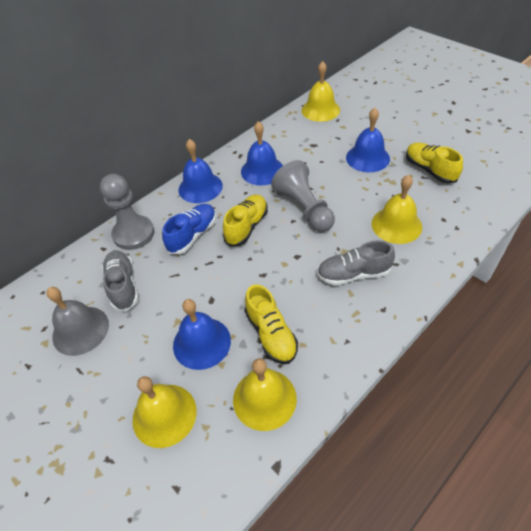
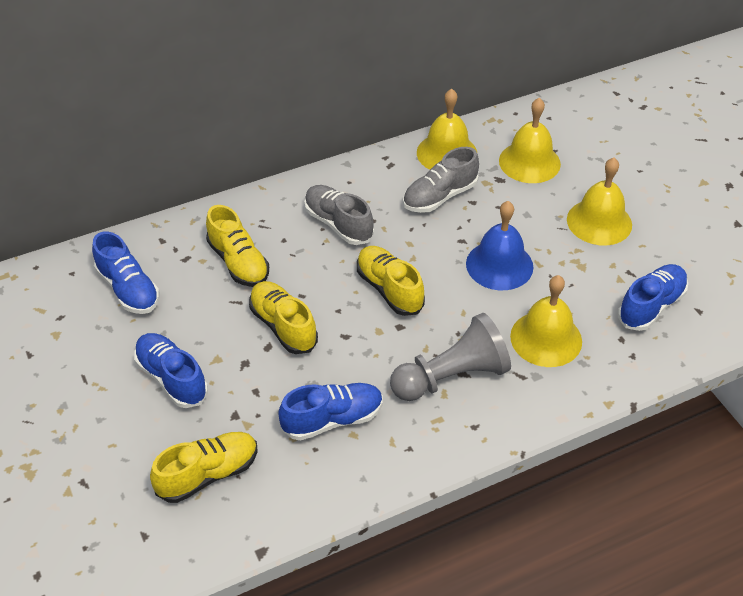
blue bell: [173,299,231,370] [178,139,223,203] [241,121,283,186] [346,108,390,172] = 4 -> [466,201,534,290] = 1
blue shoe: [162,204,216,254] = 1 -> [92,232,160,314] [134,333,208,408] [278,383,383,441] [618,264,688,331] = 4
grey bell: [46,287,109,356] = 1 -> none = 0
grey pawn: [100,174,154,250] [271,160,335,232] = 2 -> [390,313,511,401] = 1
yellow shoe: [223,195,268,246] [245,284,298,364] [406,142,463,184] = 3 -> [150,432,258,503] [206,205,269,287] [249,281,318,354] [357,246,425,316] = 4

